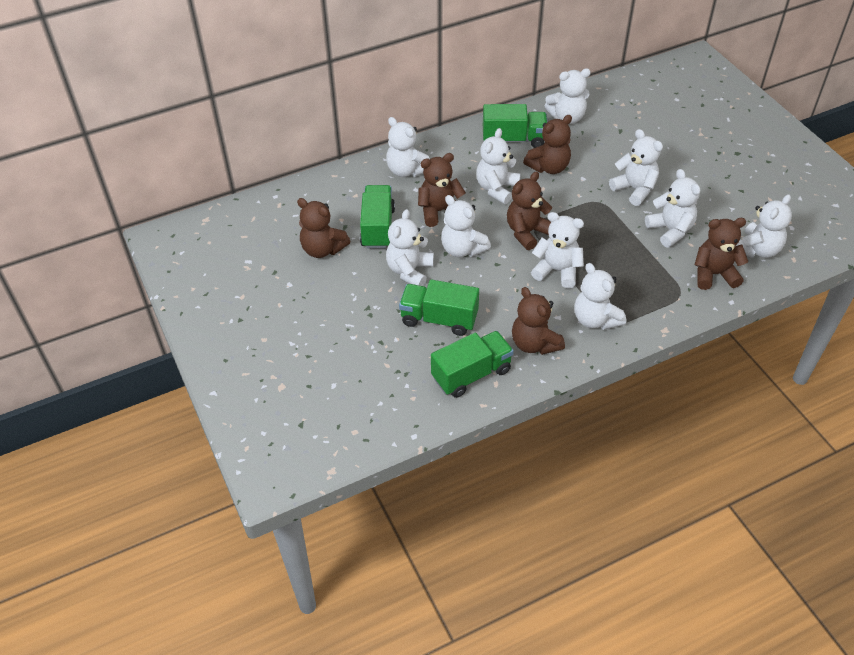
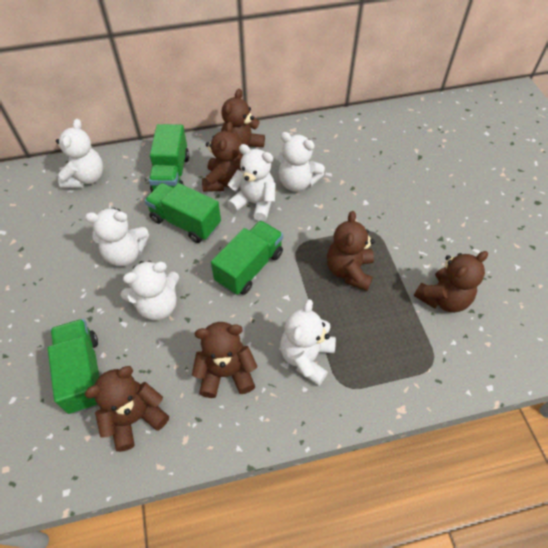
white teddy bear: [386,117,429,177] [386,209,434,286] [441,195,491,257] [476,128,521,204] [531,212,584,289] [545,68,591,124] [574,263,626,330] [609,129,663,206] [645,169,700,247] [736,194,792,258] = 10 -> [56,119,103,188] [85,208,149,266] [121,261,179,320] [227,144,276,221] [278,132,325,192] [280,299,336,385] = 6

